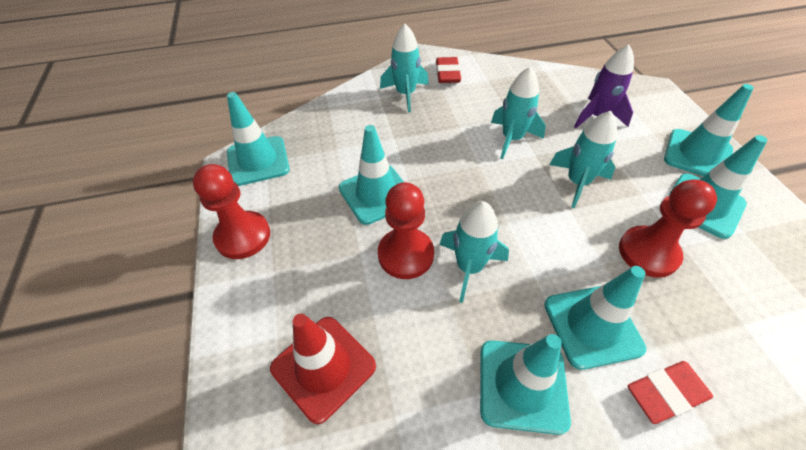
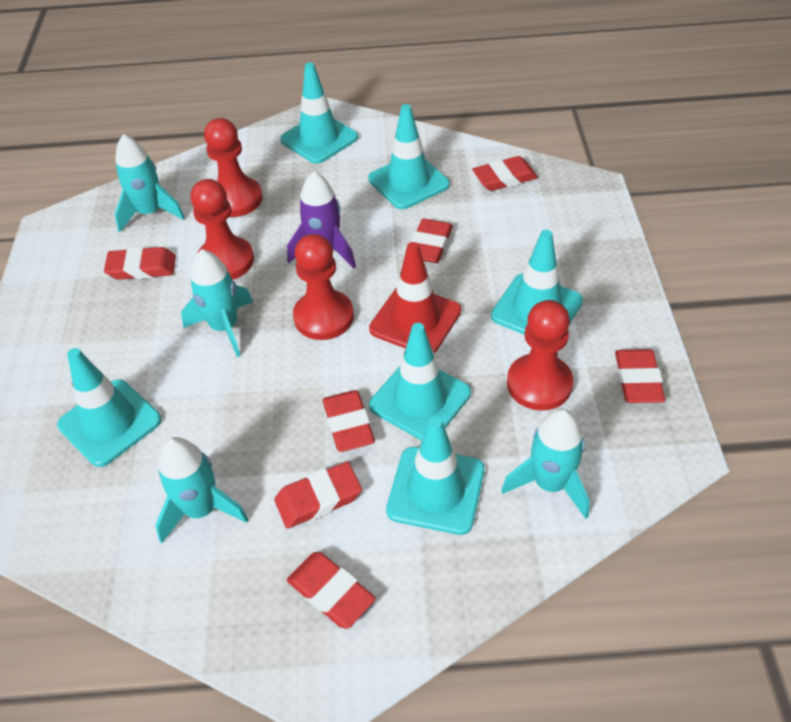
red eraser: [436,57,461,83] [628,361,713,424] = 2 -> [104,247,176,280] [275,462,362,528] [287,552,376,629] [323,390,375,452] [411,219,453,263] [472,156,538,191] [615,349,665,403] = 7
red pawn: [193,164,270,259] [378,182,434,279] [619,179,717,278] = 3 -> [190,179,254,280] [204,118,263,217] [293,234,354,340] [507,300,573,410] = 4

